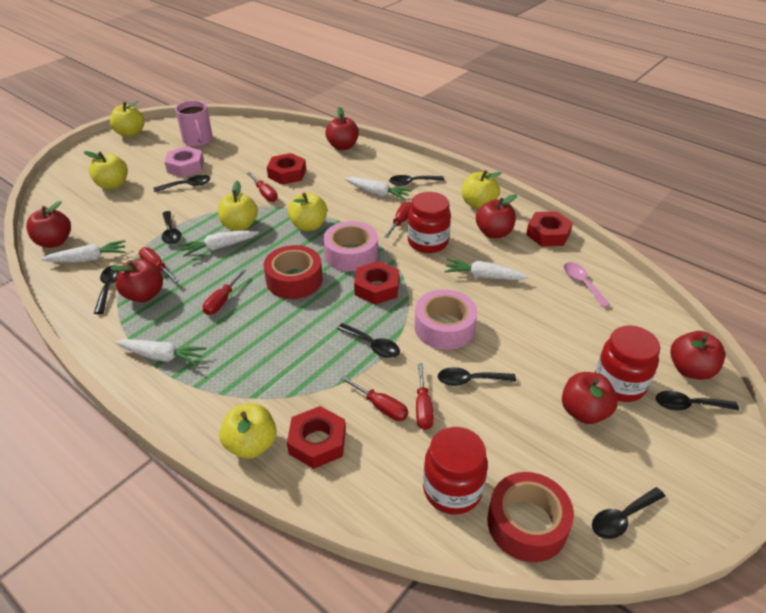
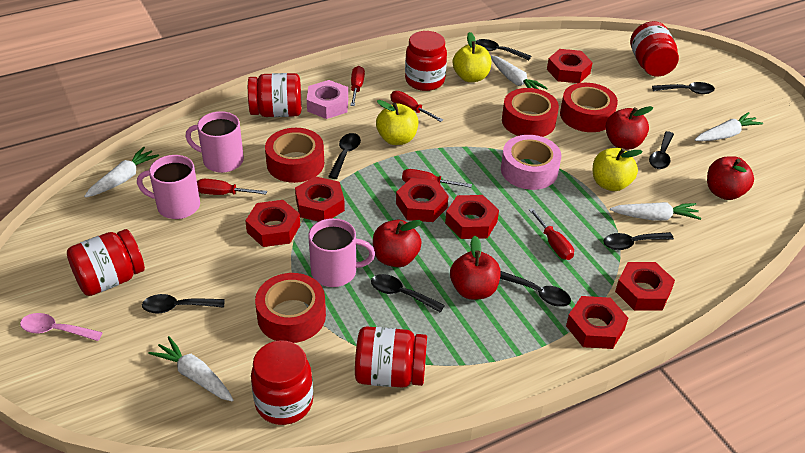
pink mug: [175,101,213,147] = 1 -> [137,155,200,219] [186,111,244,173] [308,218,375,287] = 3
pink tape: [323,221,378,272] [414,289,477,350] = 2 -> [501,135,561,190] = 1
red apple: [26,201,71,248] [110,259,163,302] [325,107,359,150] [476,194,517,238] [562,372,618,424] [670,331,725,380] = 6 -> [373,220,422,267] [450,236,501,299] [606,106,653,150] [707,156,754,200] = 4
red jar: [407,192,451,253] [423,427,488,515] [595,325,660,402] = 3 -> [67,229,145,296] [248,73,301,117] [251,340,313,425] [355,326,427,388] [405,31,447,91] [630,21,679,76] = 6
red nut: [267,153,306,185] [287,406,346,469] [354,261,399,305] [526,211,573,246] = 4 -> [245,200,300,247] [295,176,345,222] [396,178,448,222] [445,195,499,239] [547,49,593,83] [566,296,628,349] [615,262,675,311] = 7
red screwdriver: [139,247,179,283] [203,269,246,315] [247,172,278,202] [340,376,408,421] [384,201,411,238] [416,363,434,430] = 6 -> [197,179,267,195] [350,66,365,106] [390,91,443,122] [402,169,472,188] [529,208,574,260] = 5
red tape: [263,245,323,299] [487,472,574,562] = 2 -> [255,273,326,343] [265,128,324,183] [502,88,559,137] [560,83,618,132] = 4
yellow apple: [84,151,128,190] [110,101,144,137] [218,181,258,231] [219,404,277,459] [288,192,327,231] [462,170,502,209] = 6 -> [376,100,418,145] [452,32,491,82] [593,148,643,191] = 3

